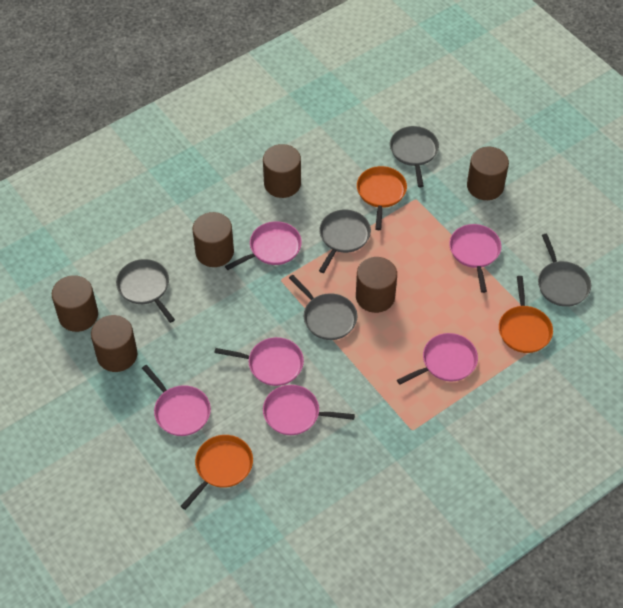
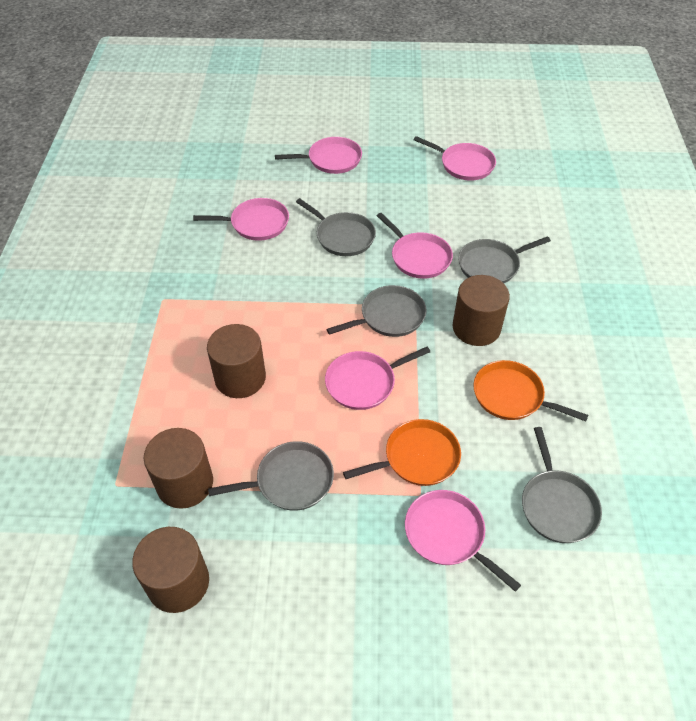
brown cylinder: [52,275,98,332] [91,315,137,372] [193,212,234,267] [263,144,301,198] [356,257,397,313] [467,147,509,200] = 6 -> [132,527,209,613] [144,428,213,509] [207,324,266,398] [452,275,510,346] = 4
orange pan: [180,435,253,510] [357,166,407,230] [499,276,553,353] = 3 -> [343,419,461,486] [474,360,589,421] = 2

